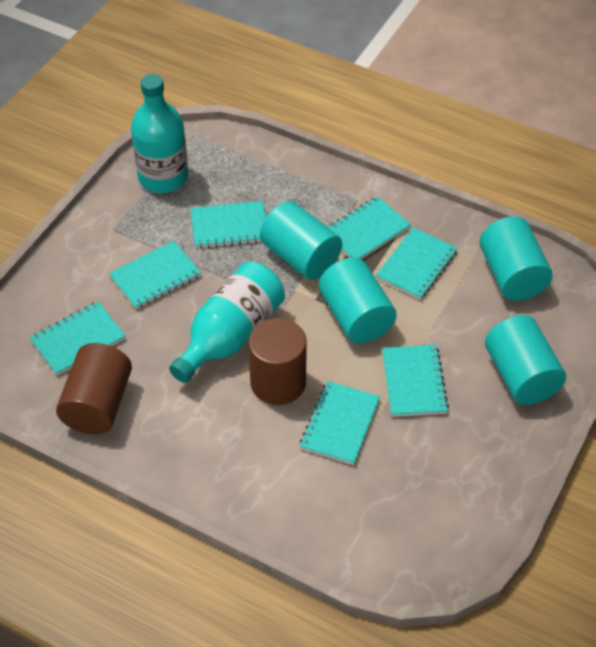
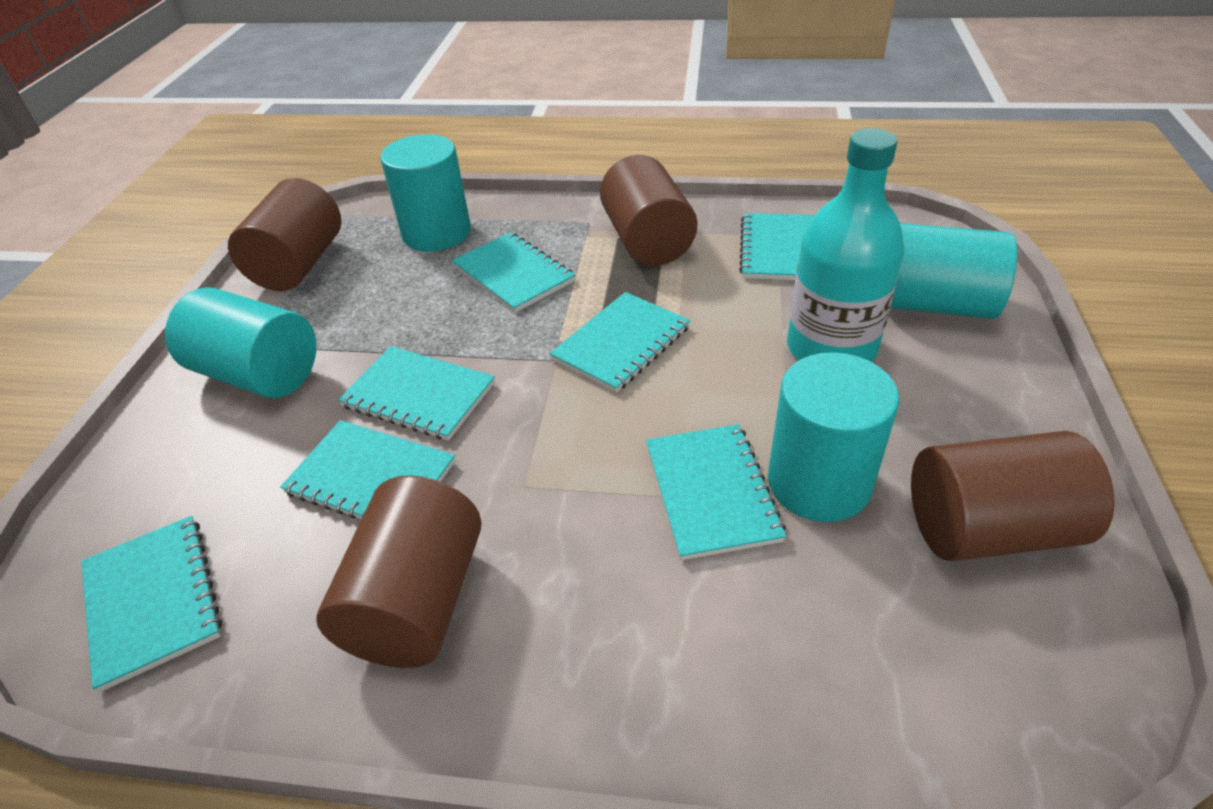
brown cylinder: [56,343,132,434] [248,318,307,405] = 2 -> [228,178,341,291] [316,476,482,668] [600,155,697,266] [911,431,1115,561] = 4
turquoise bottle: [131,74,188,193] [169,262,285,383] = 2 -> [787,128,904,362] = 1

